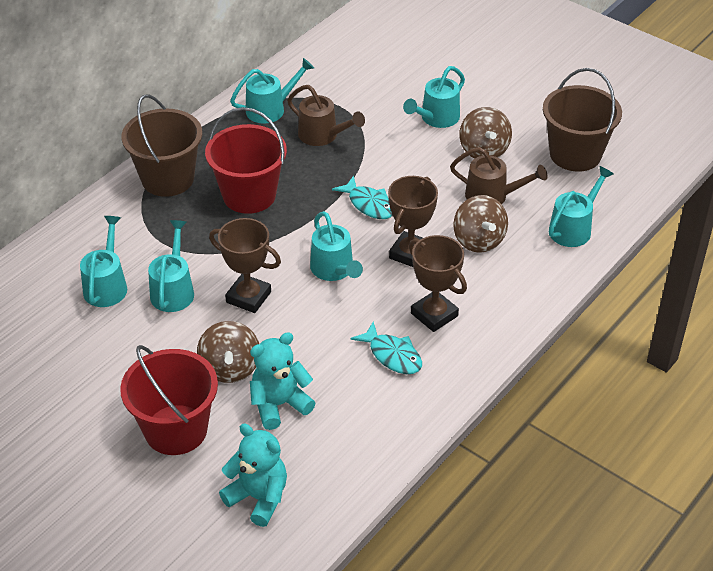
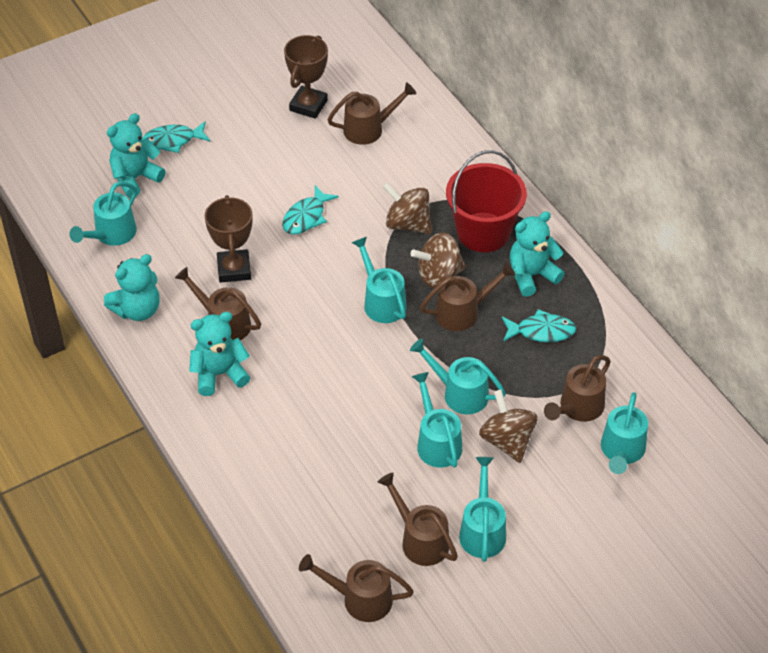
brown bucket: [122,94,202,197] [543,68,622,172] = 2 -> none = 0
brown trophy: [209,218,281,313] [388,176,438,267] [409,235,467,332] = 3 -> [205,195,253,283] [284,35,328,119] = 2
brown watering can: [287,85,365,146] [450,147,548,204] = 2 -> [175,267,261,340] [299,554,414,622] [327,82,416,145] [378,473,458,566] [420,262,516,331] [544,355,611,422] = 6
red bucket: [120,345,218,455] [205,107,287,214] = 2 -> [446,150,527,252] = 1
turquoise fish: [332,176,393,219] [350,322,422,374] = 2 -> [142,121,210,153] [282,185,339,235] [502,309,576,342] = 3
turquoise teddy bear: [219,424,287,527] [250,332,315,430] = 2 -> [104,254,160,321] [107,113,166,198] [189,312,250,396] [510,211,565,297] = 4

